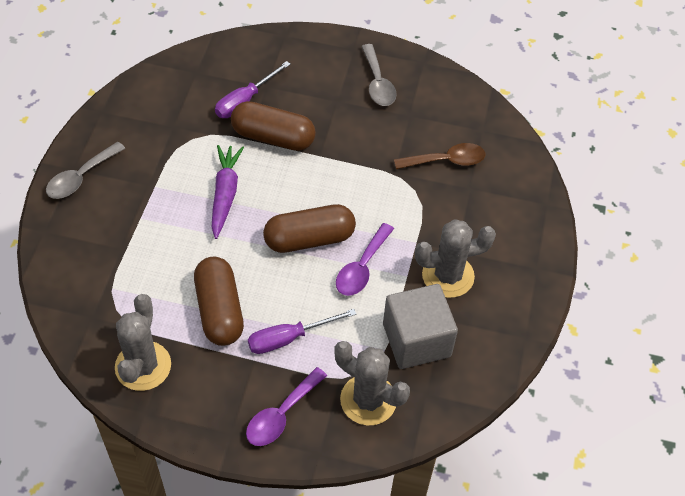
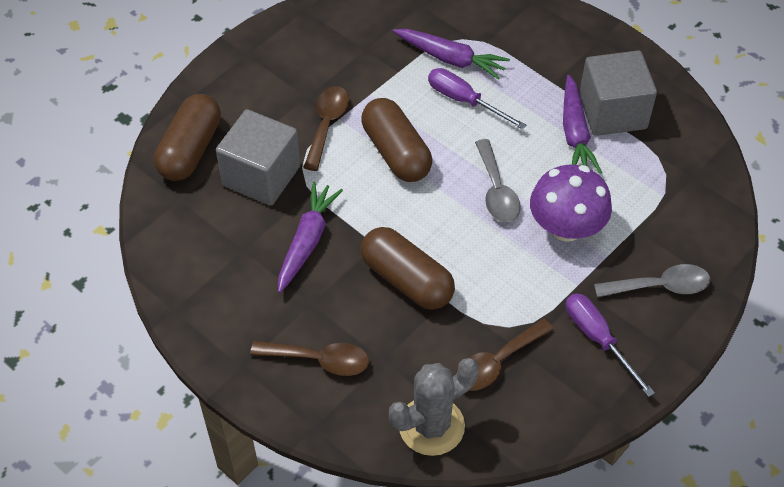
brown spoon: [394,143,485,169] = 1 -> [250,341,369,376] [303,86,349,171] [455,319,554,391] = 3
grey cactus: [115,294,171,391] [334,341,410,426] [415,219,496,298] = 3 -> [389,358,479,456] = 1
grey cube: [383,284,458,369] = 1 -> [216,109,300,205] [579,50,657,136] = 2
purple carrot: [212,145,244,239] = 1 -> [278,182,343,293] [393,29,510,80] [563,75,602,173] = 3
purple mushroom: none = 0 -> [530,165,612,241] = 1
purple spoon: [246,367,327,446] [336,223,394,296] = 2 -> none = 0

